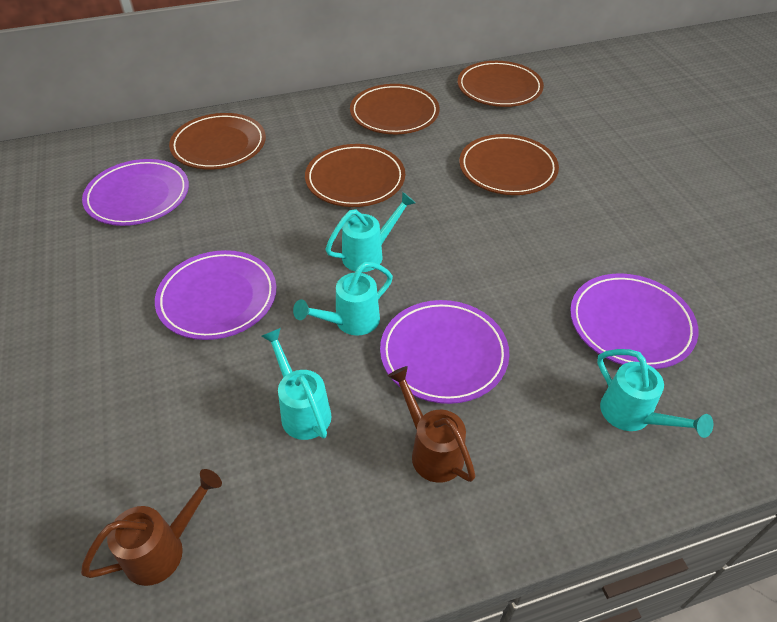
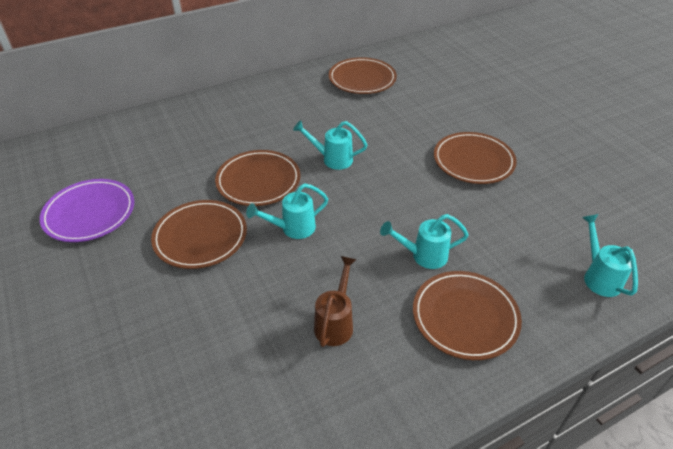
brown watering can: [81,469,222,586] [388,366,475,483] = 2 -> [314,256,357,347] = 1
purple plate: [82,159,189,226] [155,250,276,340] [380,300,509,404] [570,273,699,369] = 4 -> [40,179,134,242] = 1

